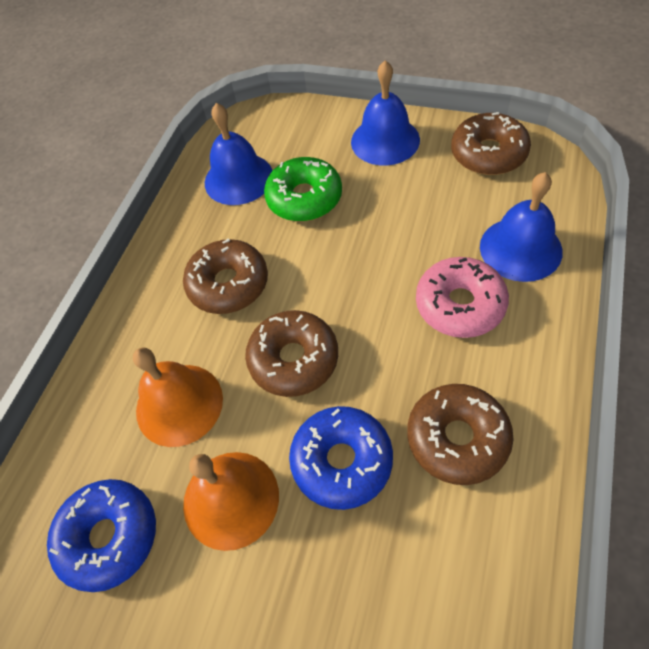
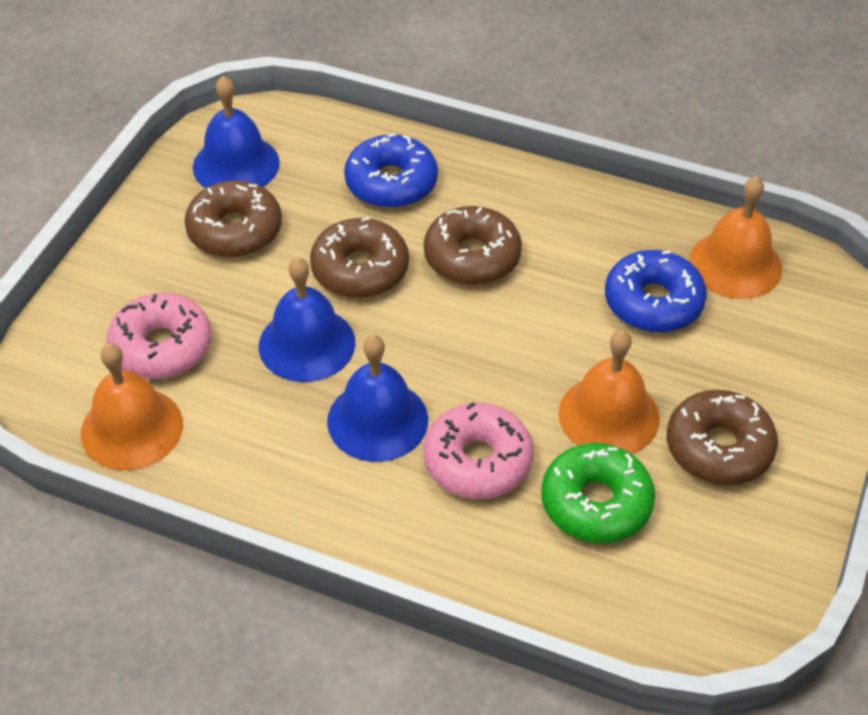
orange bell: [133,347,223,447] [183,452,279,551] = 2 -> [81,343,183,471] [558,330,660,454] [689,176,782,299] = 3
pink donut: [416,257,509,338] = 1 -> [106,293,212,379] [423,402,534,499] = 2

